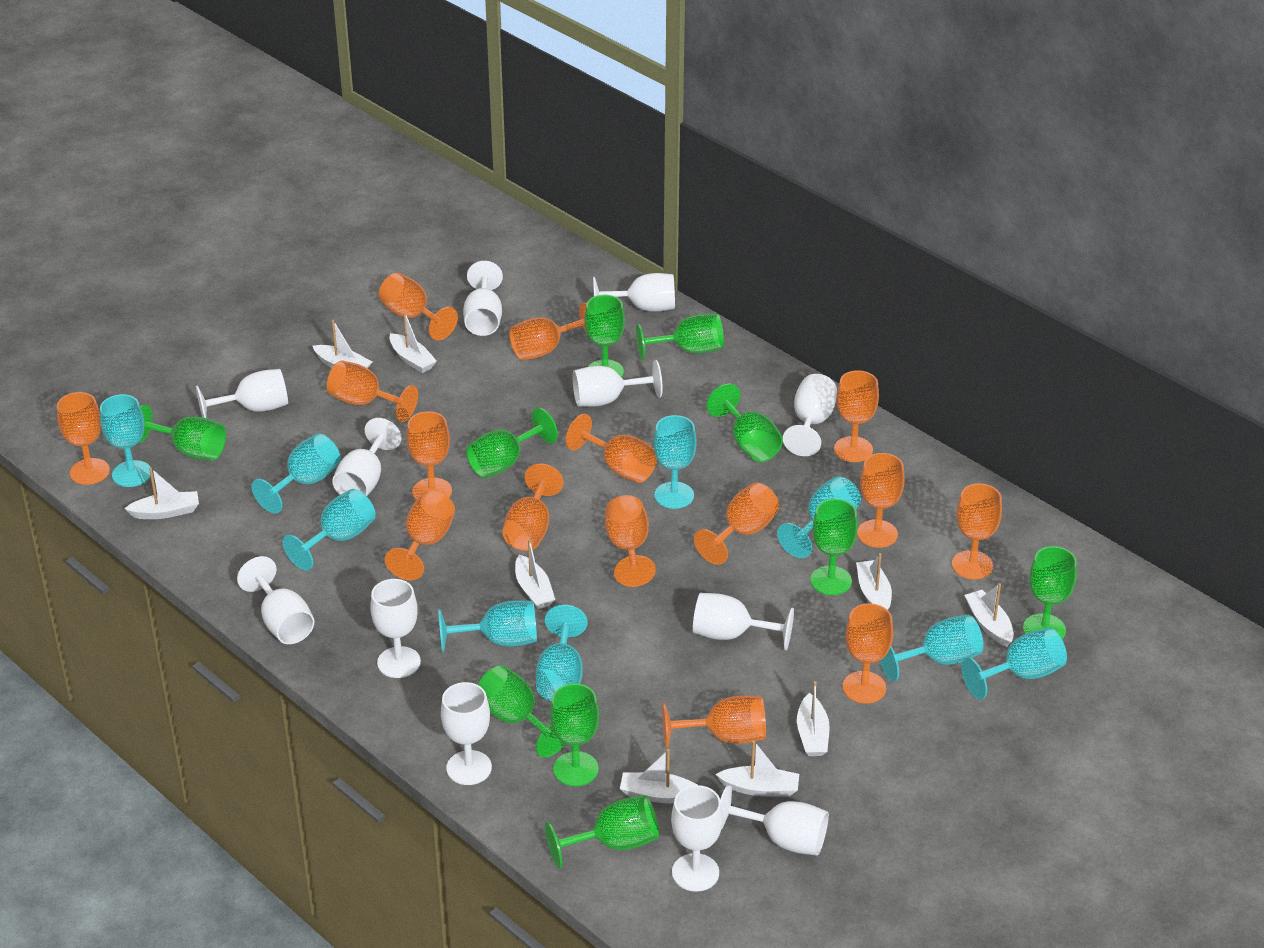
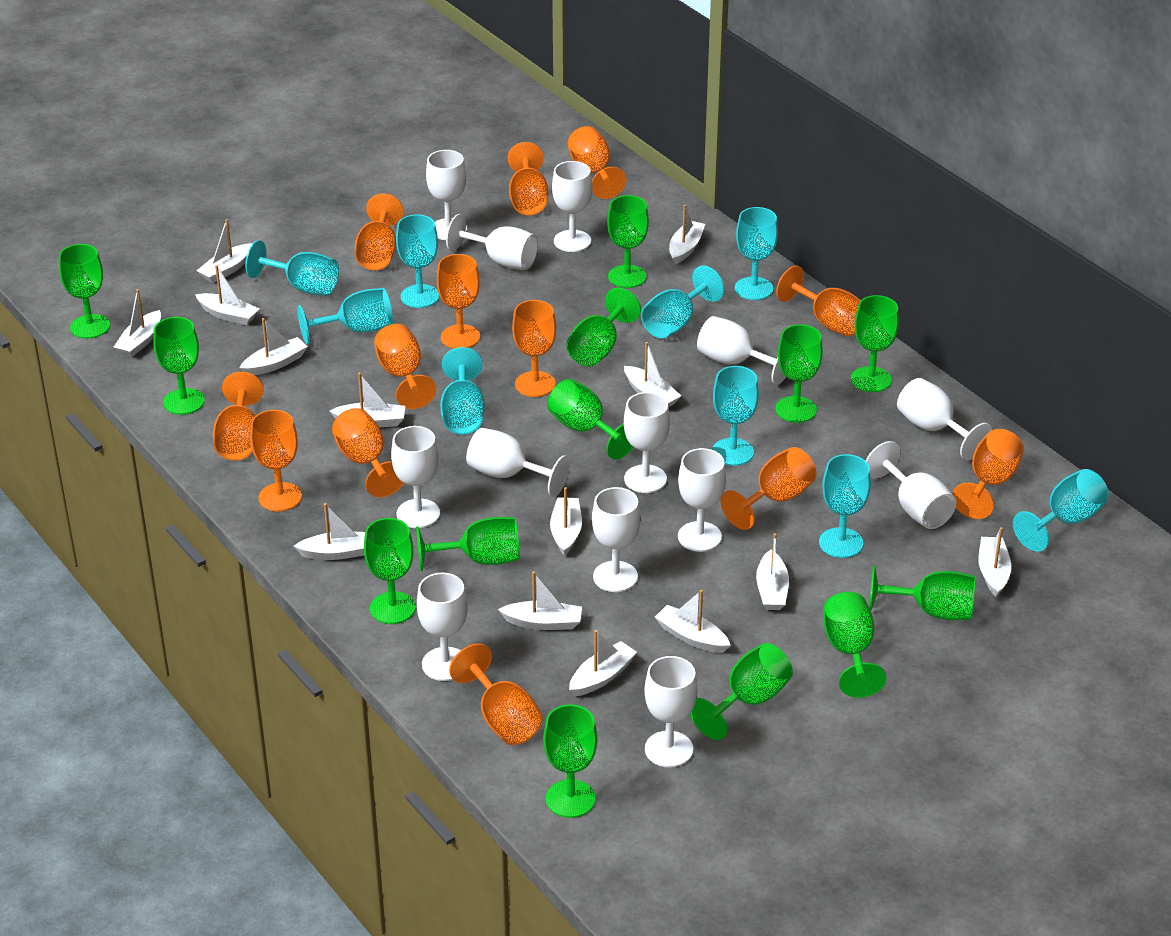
green goblet: [138,405,226,460] [466,408,558,478] [478,665,565,758] [545,795,659,869] [550,683,599,786] [585,295,625,377] [636,314,724,360] [706,384,783,462] [810,499,858,595] [1023,546,1077,639] = 10 -> [59,244,110,339] [153,317,205,415] [364,518,416,624] [416,517,520,571] [543,704,597,818] [547,379,634,460] [566,288,641,367] [607,195,649,288] [690,643,793,740] [775,324,823,423] [823,592,887,698] [851,295,899,392] [869,565,975,620] = 13
orange goblet: [57,392,110,485] [327,361,418,422] [379,273,458,340] [385,491,455,580] [407,411,452,500] [502,464,564,551] [509,302,587,361] [566,414,657,483] [605,495,656,587] [662,695,766,748] [694,483,779,565] [834,370,879,462] [842,603,893,704] [857,453,905,548] [952,483,1002,579] = 15 -> [213,372,264,460] [250,410,302,512] [332,408,404,497] [355,194,404,270] [374,324,436,409] [437,254,480,349] [449,643,542,745] [508,142,548,215] [512,300,556,397] [568,126,626,199] [721,447,817,530] [776,266,861,336] [952,429,1024,519] = 13
white boat: [124,468,199,519] [313,320,372,368] [389,312,437,373] [515,539,555,609] [620,749,697,803] [716,741,799,797] [797,681,830,756] [856,553,892,610] [964,583,1014,647] = 9 -> [114,289,161,357] [195,265,259,325] [196,219,253,283] [239,318,308,375] [294,503,365,560] [330,372,405,427] [498,571,582,630] [550,487,582,556] [569,630,637,696] [624,342,681,407] [655,590,731,653] [669,205,705,264] [756,533,789,610] [978,527,1011,597] = 14
white goblet: [196,369,288,418] [237,556,314,644] [332,418,402,496] [370,579,421,678] [441,682,492,785] [463,261,503,336] [573,360,663,407] [593,273,675,312] [671,785,723,892] [693,593,794,650] [720,785,829,856] [783,374,837,456] = 12 -> [391,426,440,528] [417,573,468,681] [426,150,467,240] [446,214,538,270] [466,428,570,497] [552,161,593,252] [592,487,641,592] [624,392,670,493] [644,656,697,768] [678,448,726,552] [697,316,786,385] [866,441,956,529] [897,378,992,460] = 13

